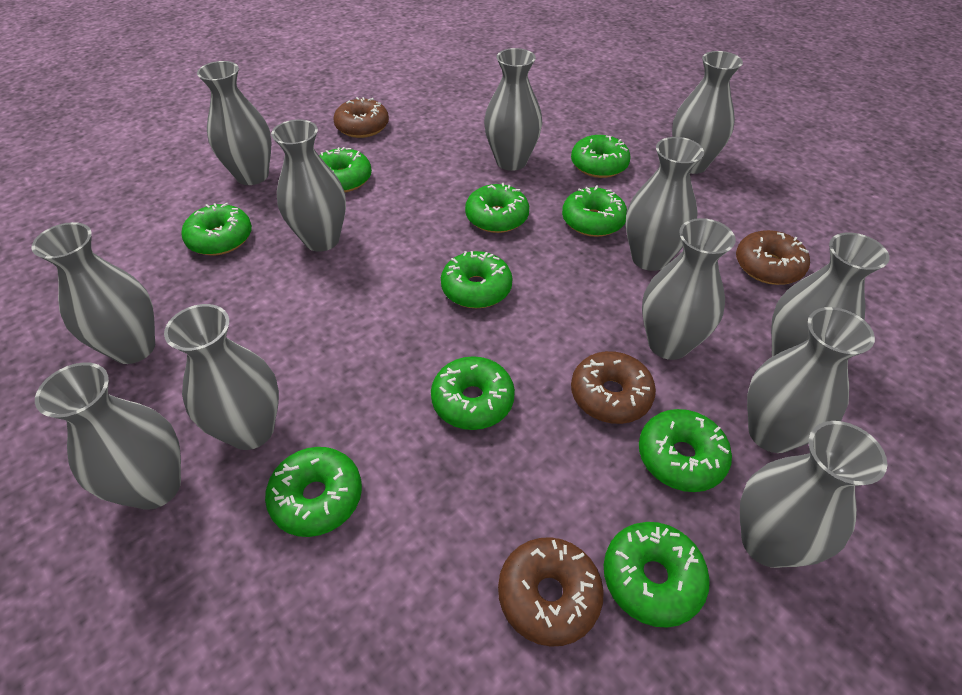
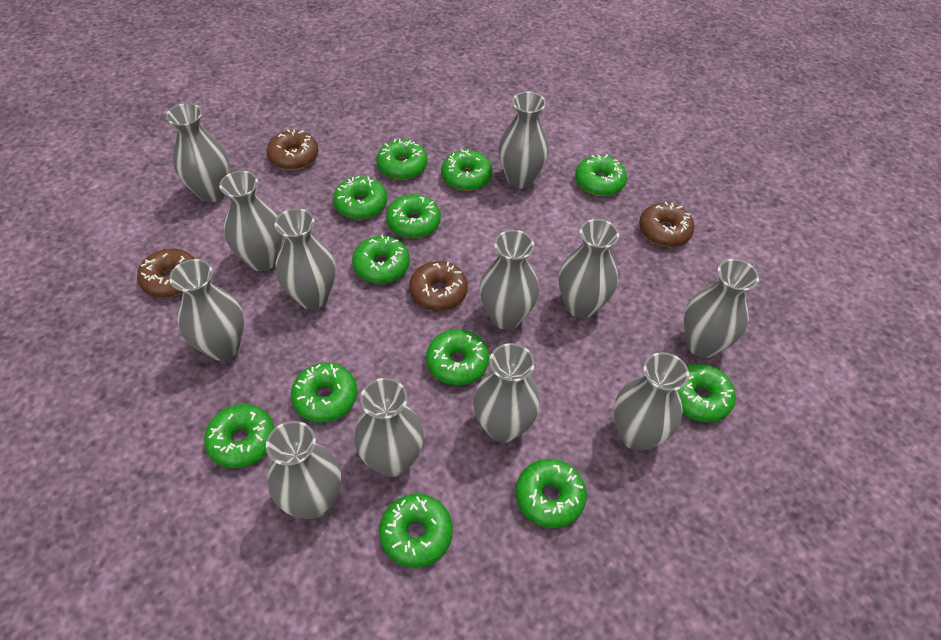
green donut: [181,203,252,255] [265,447,362,537] [319,147,372,192] [431,356,515,430] [441,251,513,308] [465,183,529,233] [562,186,627,237] [571,135,631,178] [604,522,710,628] [639,409,732,492] = 10 -> [204,404,274,468] [291,363,357,423] [333,176,387,219] [352,235,410,284] [377,139,428,180] [379,494,453,568] [386,194,441,238] [426,329,489,385] [441,149,493,191] [516,459,587,528] [575,155,627,196] [677,364,736,422] = 12

